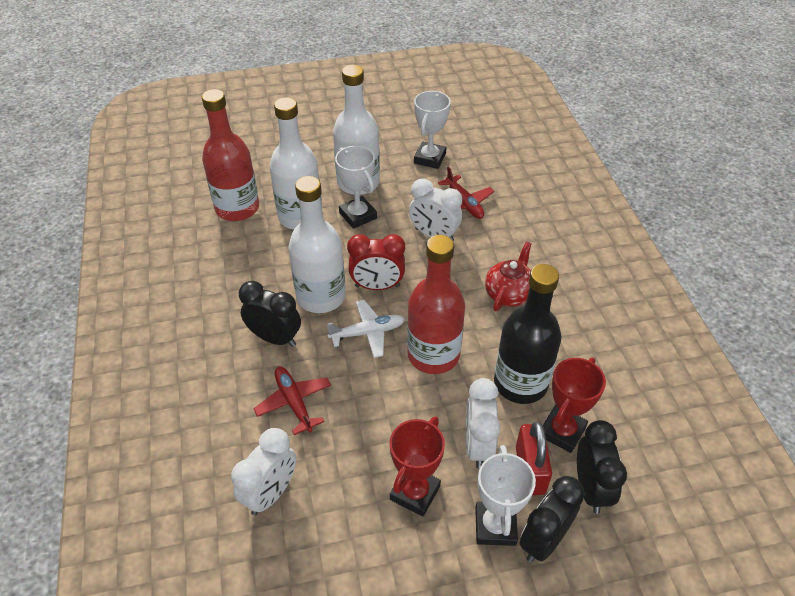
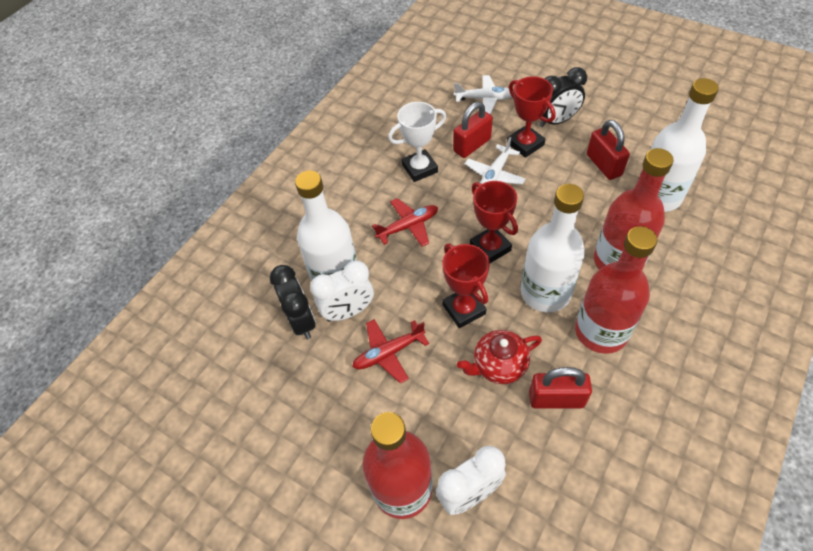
black bottle: [494,264,561,404] = 1 -> none = 0
black clock: [239,281,301,347] [520,476,585,563] [577,420,627,514] = 3 -> [270,265,316,339] [539,67,587,127] = 2
red bottle: [202,89,259,221] [407,235,465,374] = 2 -> [363,412,433,519] [575,226,657,354] [594,148,674,270] = 3
red clock: [347,234,405,290] = 1 -> none = 0
red padlock: [516,421,552,495] = 1 -> [453,102,493,158] [529,367,592,409] [587,120,630,180] = 3
red trophy: [390,416,445,517] [543,358,606,453] = 2 -> [442,244,490,328] [470,181,518,263] [507,76,556,158] = 3
white clock: [231,428,296,515] [409,179,462,241] [465,378,501,469] = 3 -> [310,260,374,322] [436,446,506,515] = 2
white plane: [327,300,405,358] = 1 -> [454,75,512,115] [465,137,526,185] = 2
white trophy: [335,146,377,229] [414,91,451,169] [475,445,536,546] = 3 -> [388,102,446,182] = 1

